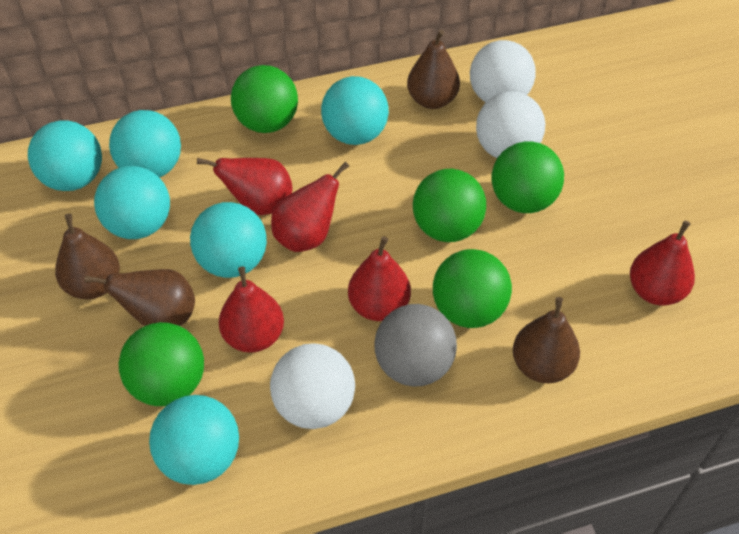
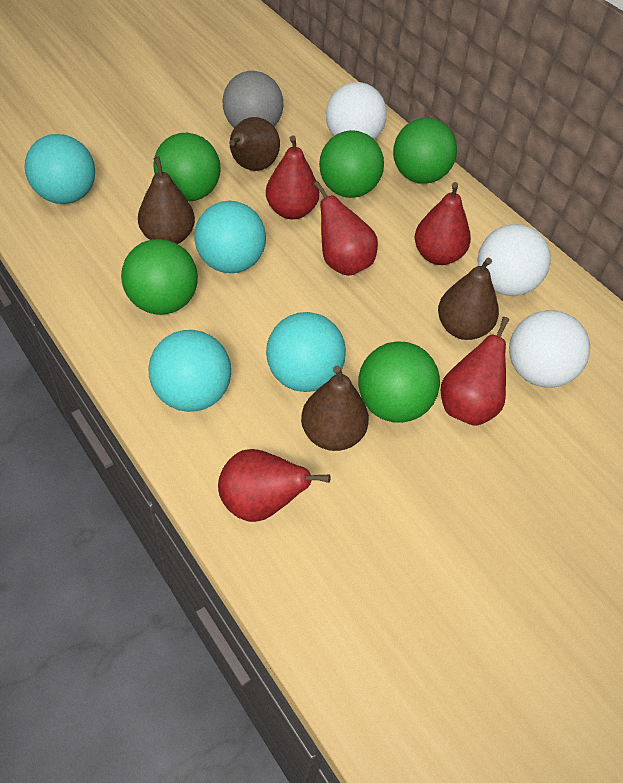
turquoise ball: [28,120,102,191] [94,166,170,239] [109,110,181,178] [149,395,239,485] [190,202,267,278] [321,76,389,145] = 6 -> [25,134,95,204] [148,330,231,412] [195,201,266,273] [266,312,346,392] = 4

